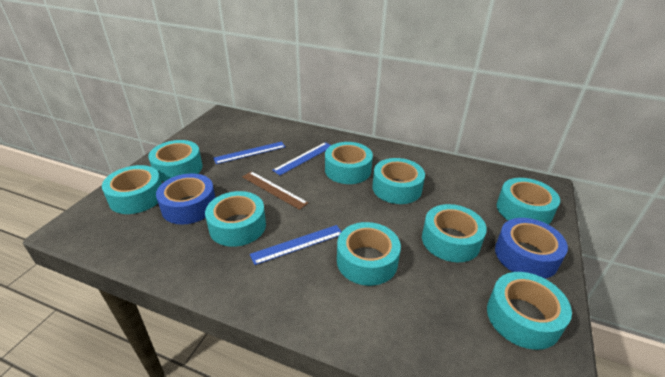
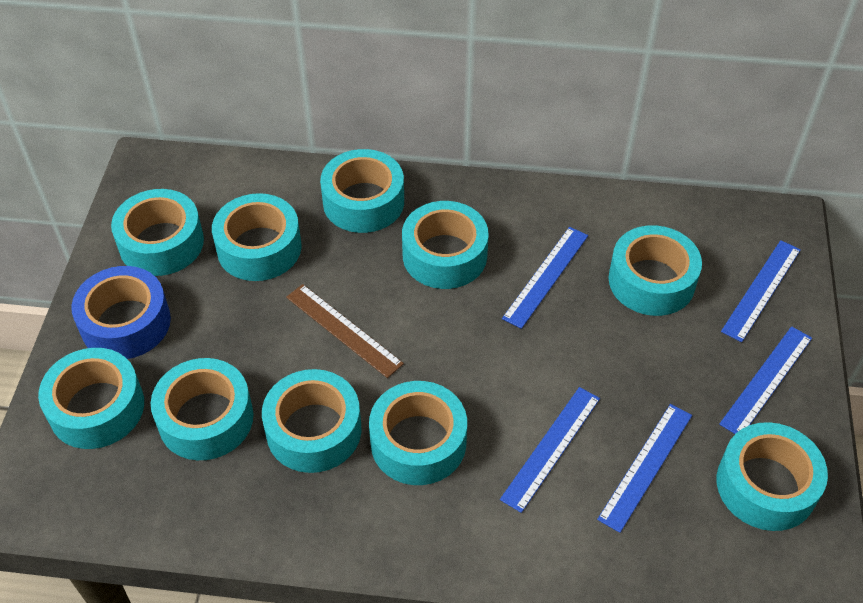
blue ruler: [213,142,286,164] [250,225,342,265] [272,142,331,175] = 3 -> [500,387,600,513] [502,227,588,329] [597,404,692,533] [719,326,812,434] [721,240,801,342] = 5
blue tape: [156,173,216,225] [495,218,568,279] = 2 -> [71,266,171,359] = 1
turquoise tape: [102,165,162,214] [148,140,203,182] [205,191,266,247] [325,142,373,184] [337,222,401,286] [372,158,425,204] [422,204,487,262] [487,272,572,350] [497,178,560,225] = 9 -> [38,348,144,449] [111,189,204,276] [151,358,253,460] [212,193,302,281] [262,369,361,473] [320,149,404,233] [369,381,467,485] [402,201,489,289] [609,225,702,316] [717,422,828,531] = 10

